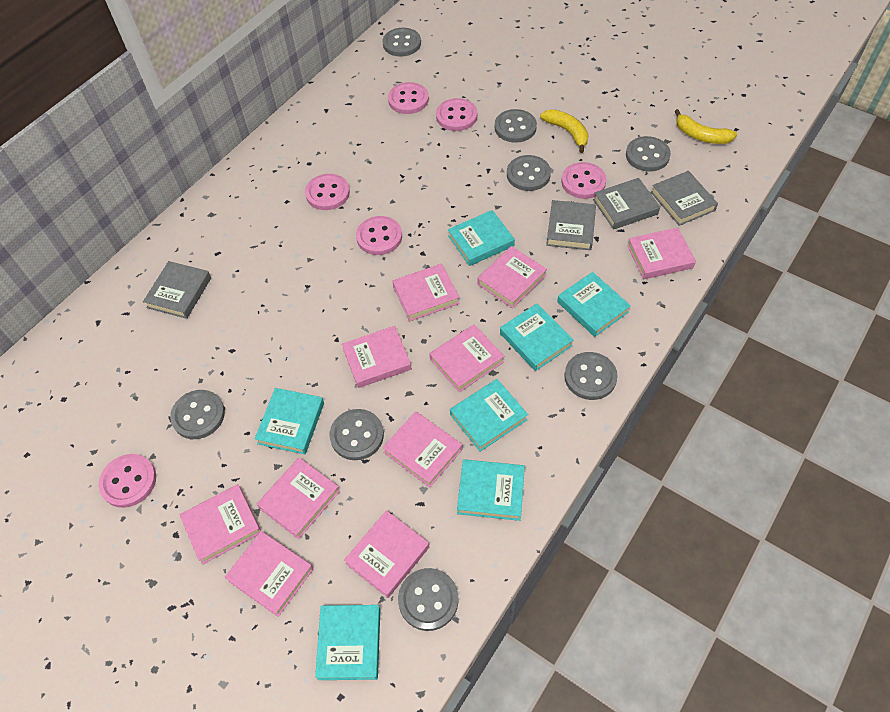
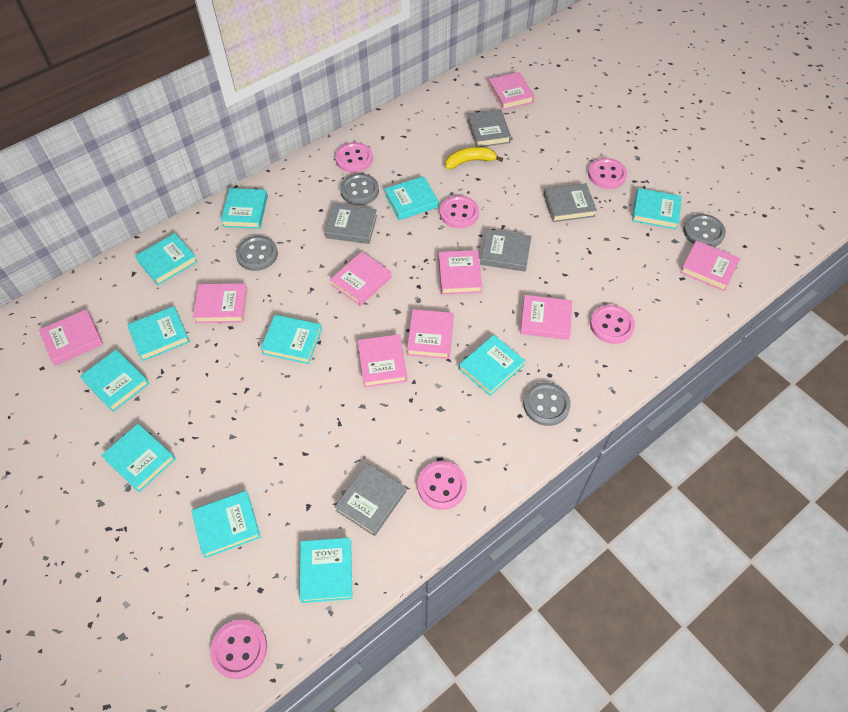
grey book: [143,261,211,319] [546,200,596,250] [593,178,660,230] [651,171,718,226] = 4 -> [325,204,377,244] [335,464,406,536] [467,109,511,147] [480,229,532,272] [544,183,597,222] = 5
grey button: [170,390,225,439] [330,409,384,460] [383,28,421,57] [398,568,459,631] [495,109,537,143] [507,155,551,191] [564,352,618,400] [626,136,671,172] = 8 -> [236,236,278,271] [340,173,379,205] [523,382,571,426] [683,214,726,247] = 4
pink book: [180,484,261,564] [225,531,313,617] [257,458,340,539] [342,326,412,388] [344,510,429,598] [382,411,463,488] [392,264,460,321] [429,324,504,392] [477,246,547,309] [627,227,696,279] = 10 -> [39,309,103,366] [193,283,248,323] [330,252,391,306] [358,334,407,388] [407,309,454,359] [438,250,482,295] [488,72,535,110] [520,295,572,340] [680,240,740,291] = 9
turquoise book: [255,388,324,454] [315,605,380,680] [448,210,515,266] [450,379,528,452] [457,459,525,521] [500,303,573,371] [557,272,631,337] = 7 -> [80,350,149,412] [101,424,175,492] [127,306,190,361] [135,233,198,285] [191,491,261,558] [221,188,268,229] [260,315,322,364] [300,538,353,603] [385,176,439,220] [459,335,525,396] [632,188,682,230] = 11
yellow banana: [540,109,589,153] [674,109,737,144] = 2 -> [445,147,503,169] = 1

